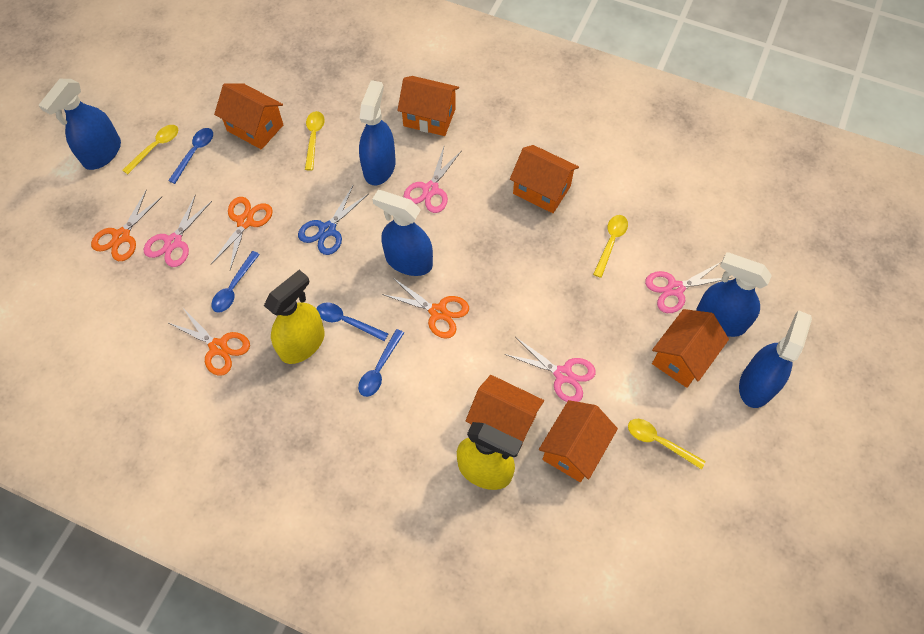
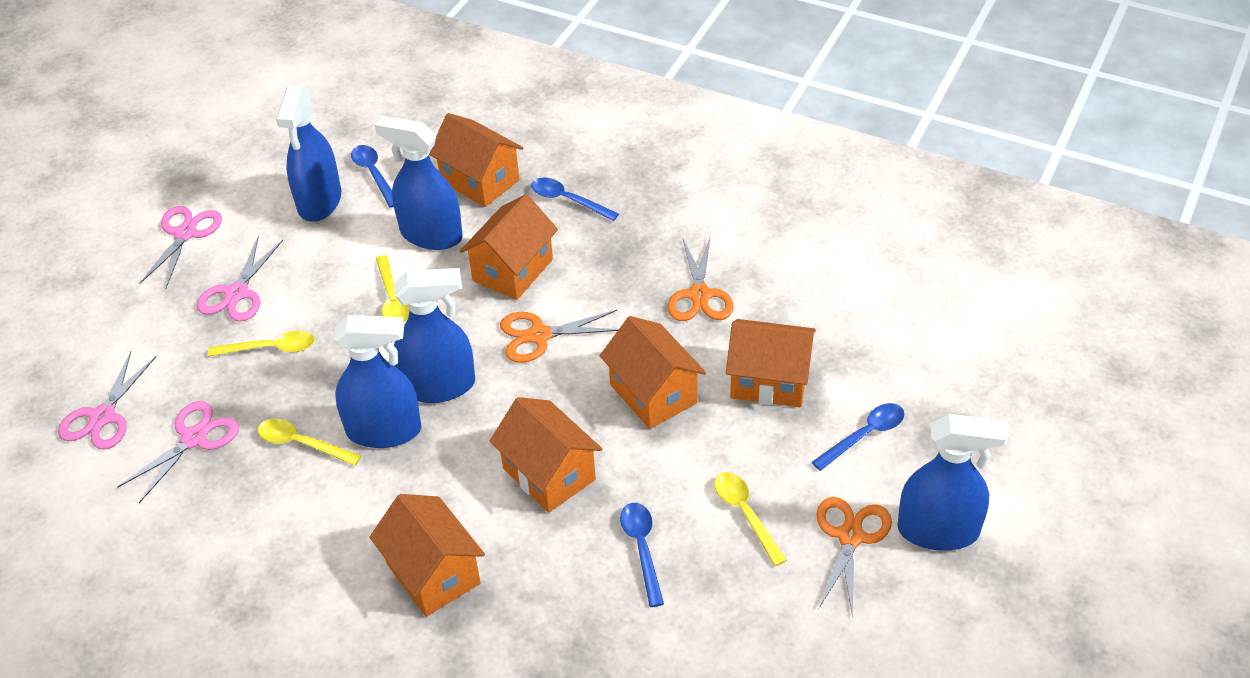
blue scissors: [298,186,368,255] = 1 -> none = 0
orange scissors: [91,190,163,261] [167,307,250,376] [211,197,273,270] [382,278,469,339] = 4 -> [500,310,619,363] [668,238,734,321] [817,497,892,618] = 3
yellow spray bottle: [264,270,325,364] [457,422,523,490] = 2 -> none = 0

